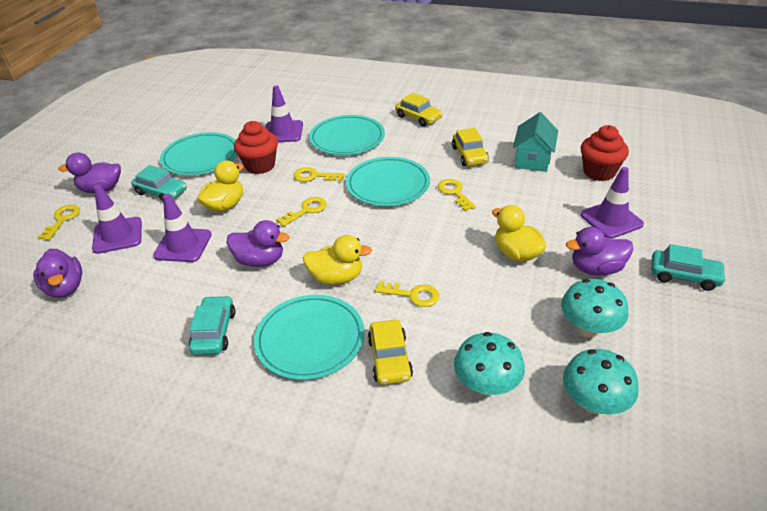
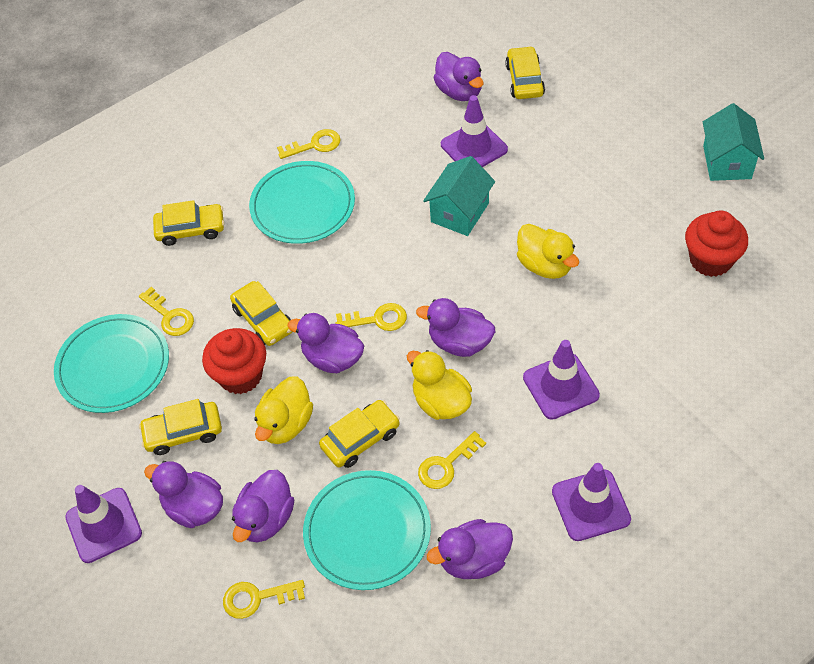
purple duck: [33,249,82,298] [58,153,121,193] [227,220,290,267] [566,227,633,275] = 4 -> [144,461,223,528] [232,470,294,543] [287,313,364,373] [416,298,495,357] [427,519,513,579] [434,52,484,101] = 6
turquoise car: [131,165,187,202] [189,296,236,355] [651,244,726,291] = 3 -> none = 0
turquoise house: [513,112,558,172] = 1 -> [423,156,495,236] [703,103,764,181] = 2
turquoise mushroom: [454,332,525,396] [561,279,628,337] [563,349,639,415] = 3 -> none = 0
turquoise plate: [160,132,237,176] [254,295,365,380] [309,115,385,155] [346,157,430,206] = 4 -> [54,314,169,413] [249,161,355,244] [303,470,431,590] = 3
yellow car: [368,320,413,385] [395,93,443,127] [452,128,489,166] = 3 -> [139,399,222,455] [153,200,224,246] [230,281,293,346] [319,400,400,468] [505,46,545,99] = 5

